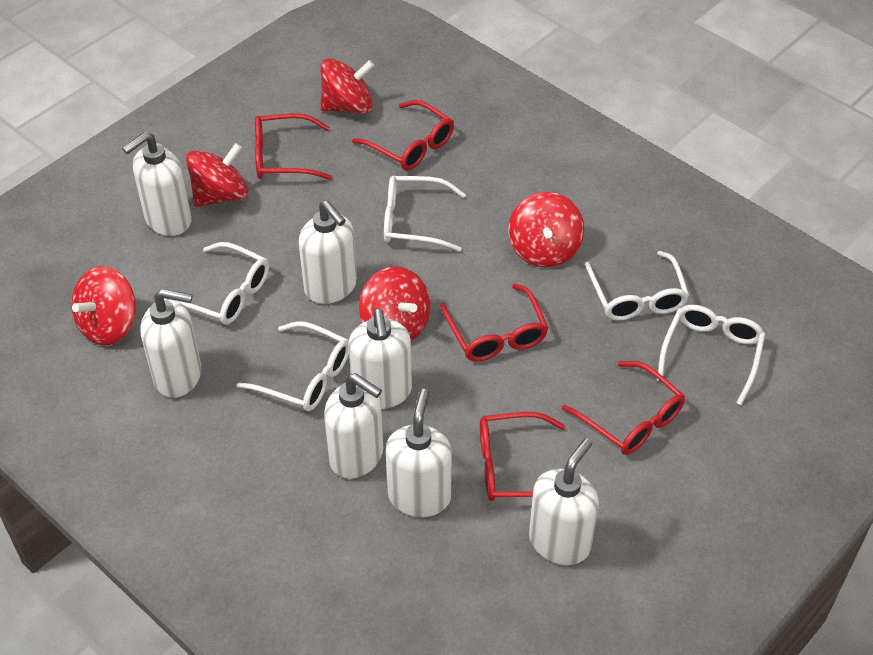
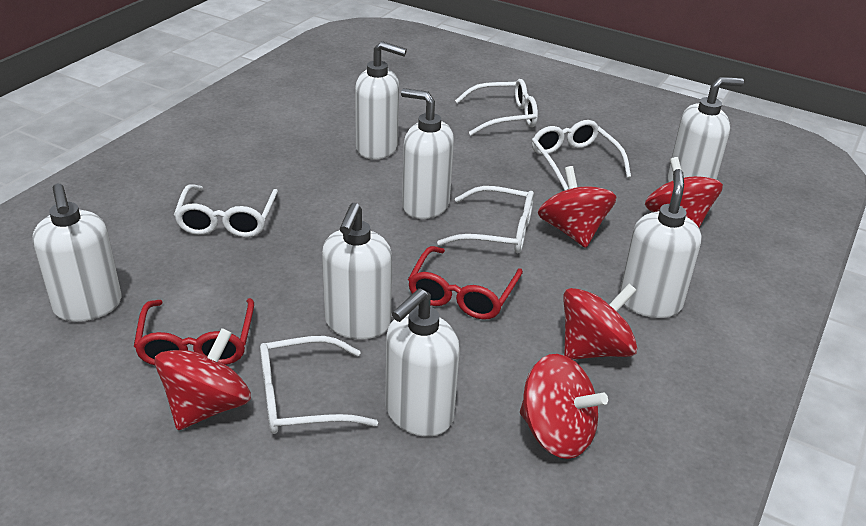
red glasses: [255,113,332,180] [352,100,454,171] [440,284,548,361] [480,412,565,501] [562,361,685,455] = 5 -> [134,298,254,365] [408,246,523,320] = 2

